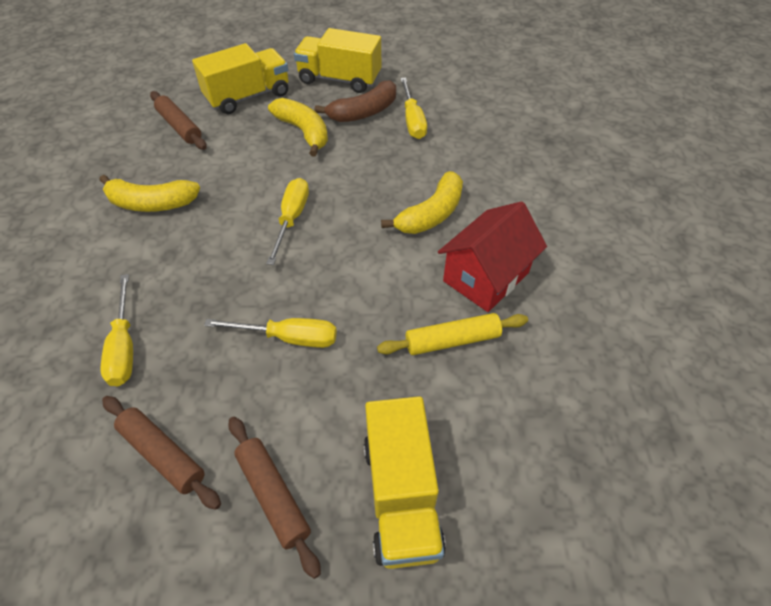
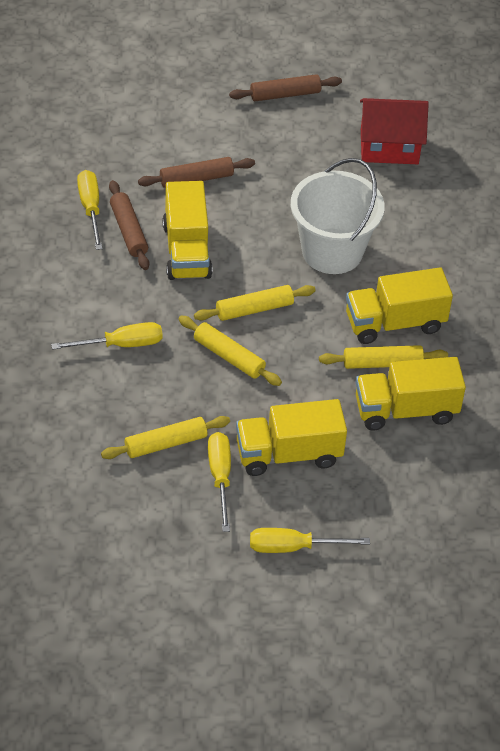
brown banana: [314,80,396,122] = 1 -> none = 0
white bucket: none = 0 -> [291,158,385,274] = 1
yellow banana: [100,175,200,212] [268,98,328,156] [381,171,463,234] = 3 -> none = 0
yellow rolling pin: [377,313,528,355] = 1 -> [101,416,230,459] [178,316,282,386] [194,285,316,321] [319,345,448,369] = 4
yellow truck: [192,43,288,114] [294,28,381,93] [363,396,446,569] = 3 -> [163,181,213,280] [236,399,347,476] [346,267,453,344] [356,357,466,431] = 4

